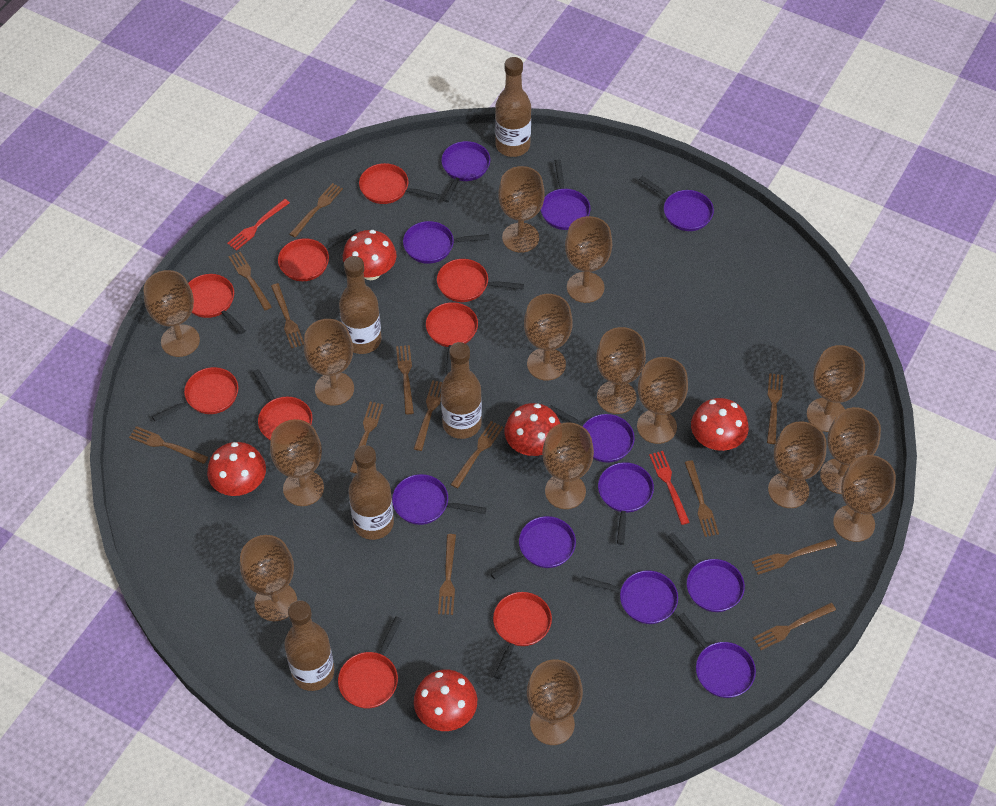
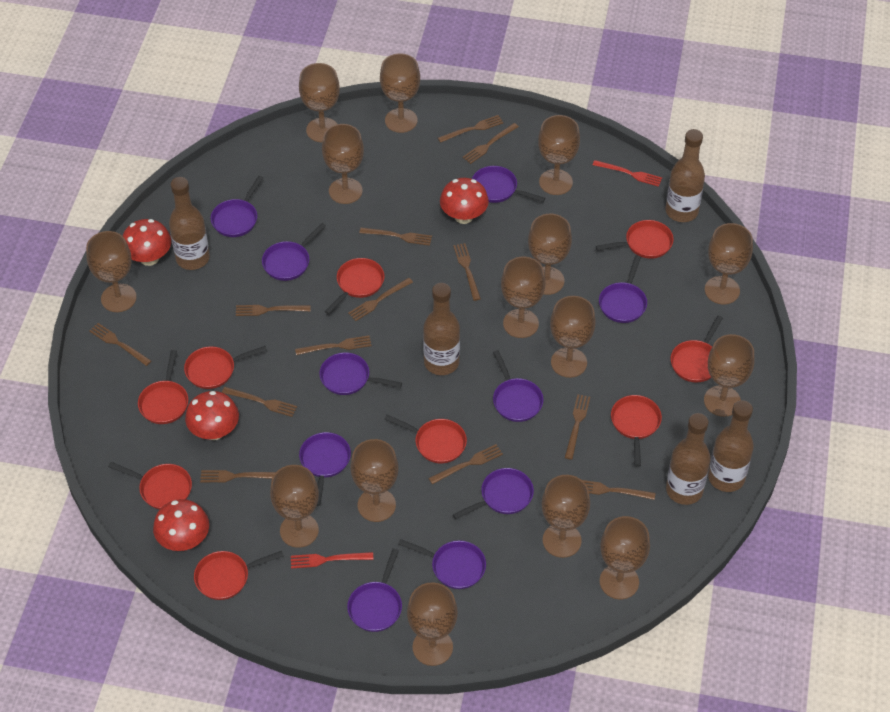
purple pan: [392,474,486,525] [403,221,489,264] [441,141,490,202] [491,516,576,579] [541,159,590,230] [549,405,635,463] [581,571,678,624] [598,462,654,545] [639,176,714,231] [668,532,745,612] [678,613,756,698] = 11 -> [211,176,263,237] [262,223,326,281] [299,432,351,506] [319,352,402,395] [347,549,402,632] [398,539,486,589] [453,468,534,519] [472,166,545,203] [493,350,543,422] [599,256,647,323] = 10
red mushroom: [207,442,266,496] [343,230,397,280] [414,669,477,731] [505,403,561,456] [691,398,749,451] = 5 -> [123,219,171,266] [153,499,209,551] [185,391,239,440] [440,178,489,224] = 4

